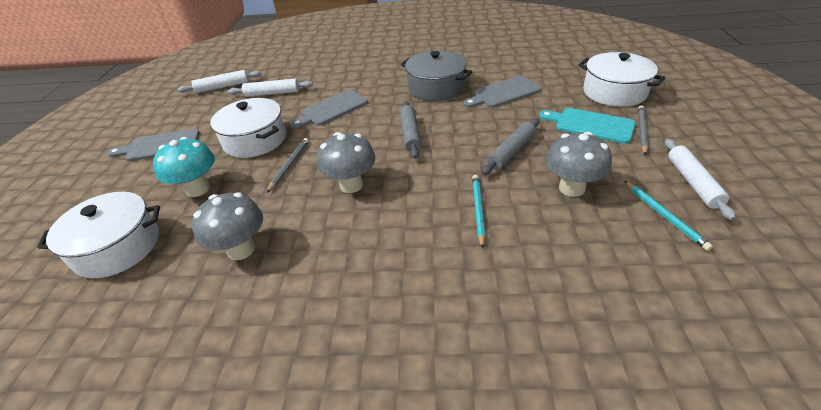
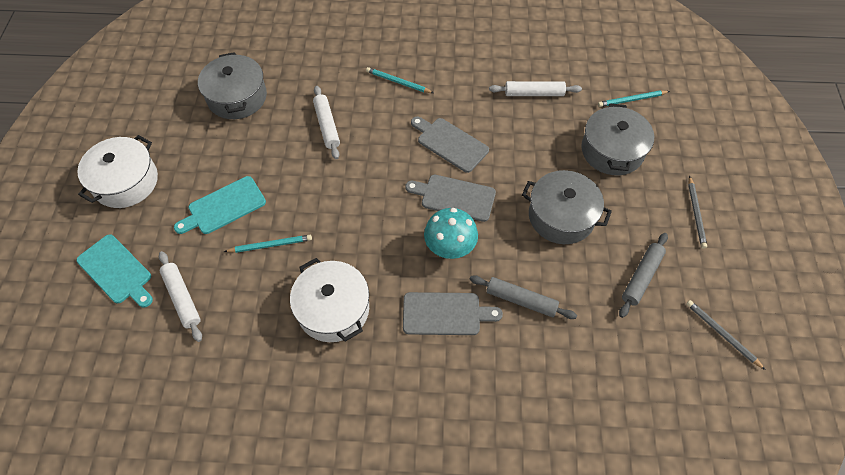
grey mushroom: [192,192,263,260] [317,132,376,193] [546,132,612,197] = 3 -> none = 0
grey pot: [401,50,472,101] = 1 -> [198,52,267,119] [522,170,612,244] [581,104,654,175] = 3
turquoise cutting board: [539,108,636,144] = 1 -> [77,234,153,308] [174,176,266,234] = 2
turquoise pencil: [472,175,485,248] [624,181,713,251] = 2 -> [224,235,312,253] [366,67,433,93] [598,91,670,107] = 3
white pot: [37,192,160,278] [210,98,286,158] [579,52,665,107] = 3 -> [77,135,158,208] [290,258,369,342] = 2

